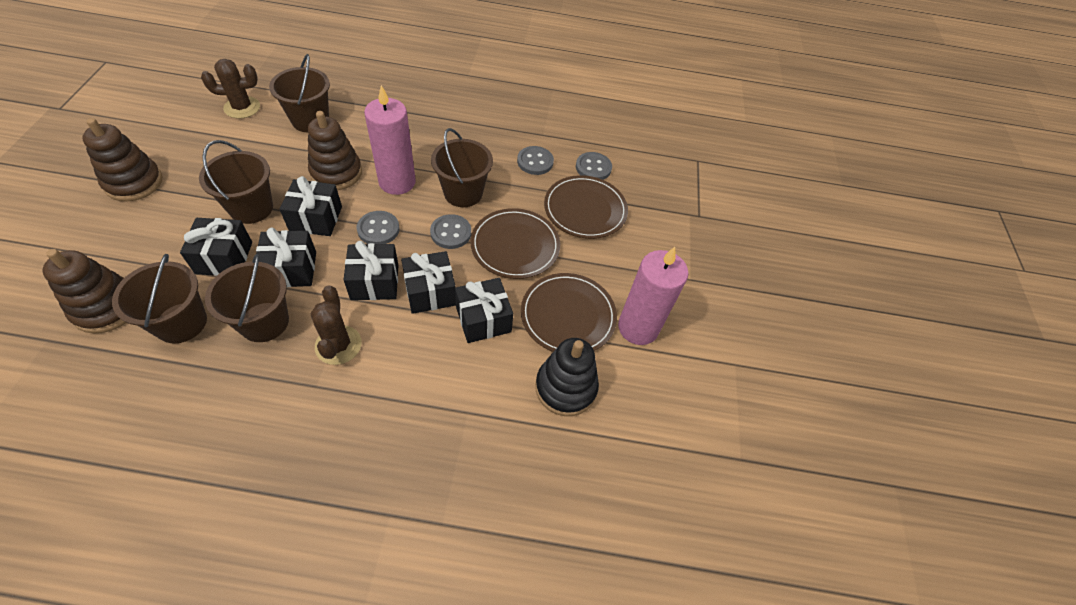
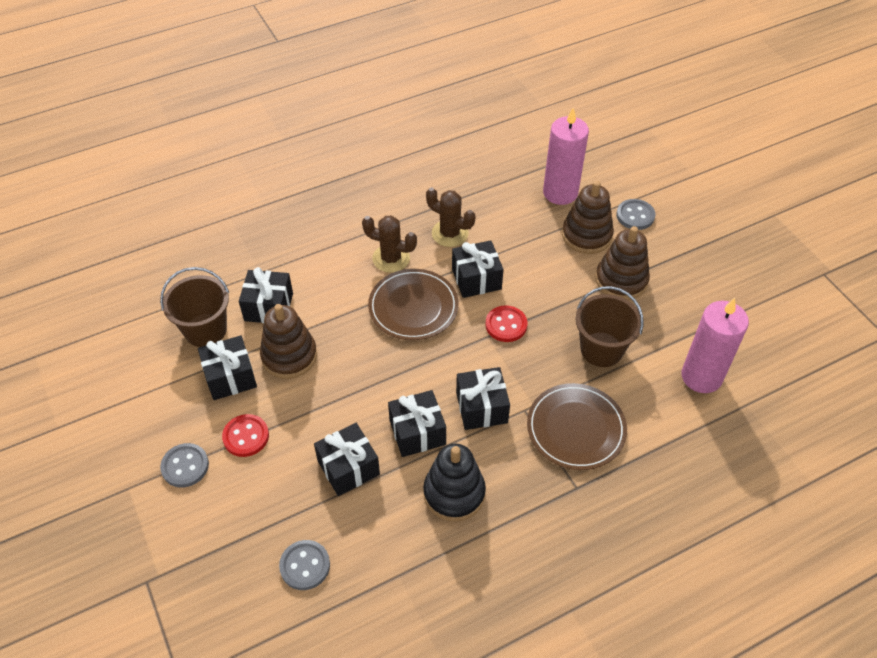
brown bucket: [112,254,207,343] [199,140,273,224] [205,254,289,342] [269,54,330,132] [431,128,493,207] = 5 -> [160,267,229,347] [575,286,644,367] = 2
brown plate: [470,208,560,279] [521,273,617,352] [544,175,628,239] = 3 -> [368,269,459,340] [527,383,627,470] = 2
grey button: [357,211,399,244] [430,214,471,249] [517,146,554,175] [576,152,612,180] = 4 -> [160,443,209,488] [279,540,330,590] [616,199,656,230] = 3
red button: none = 0 -> [222,414,269,457] [485,305,527,342] = 2

